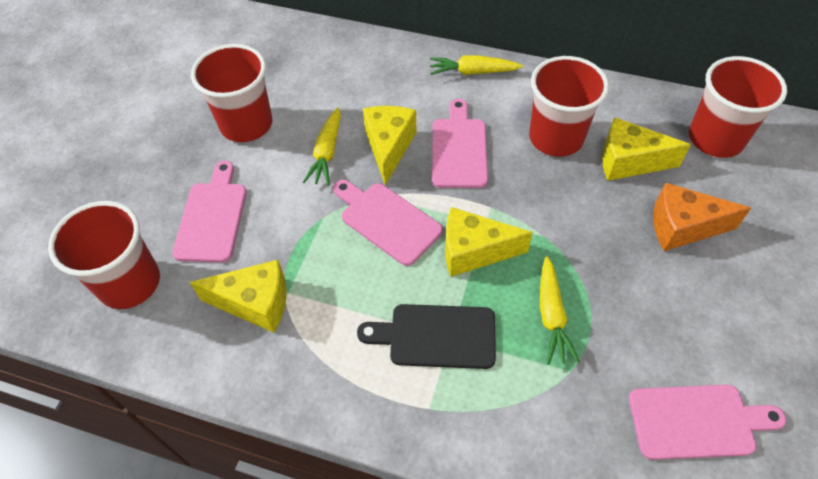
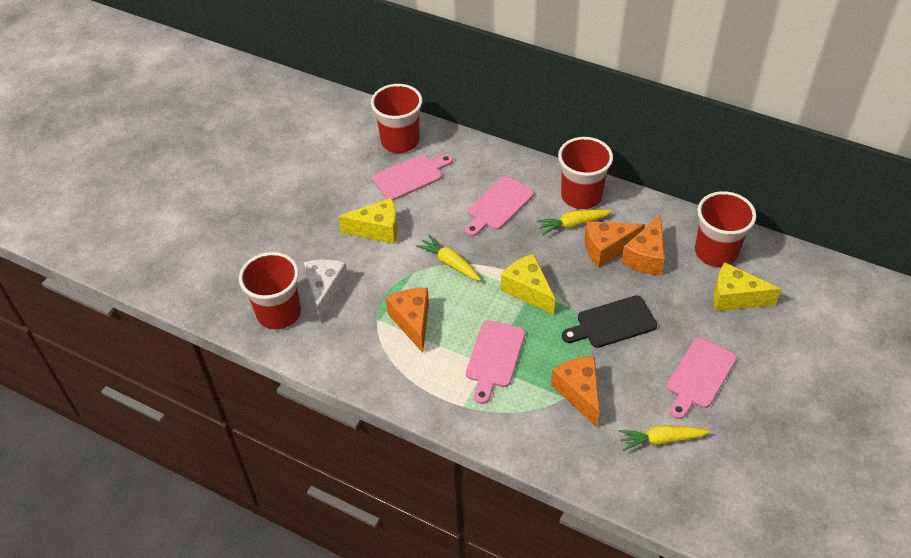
orange cheese: [653,182,751,251] = 1 -> [386,288,429,353] [551,356,599,427] [585,221,645,268] [621,215,665,275] = 4
white cheese: none = 0 -> [304,260,348,322] = 1
yellow cheese: [190,260,286,333] [363,106,416,185] [445,207,533,277] [602,117,691,181] = 4 -> [338,198,398,244] [501,254,555,315] [713,262,781,311] = 3

